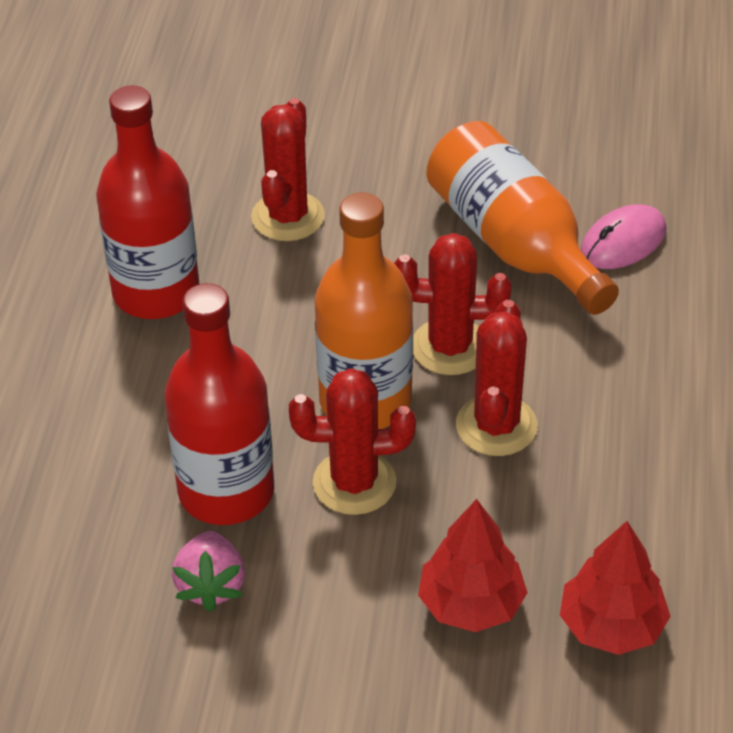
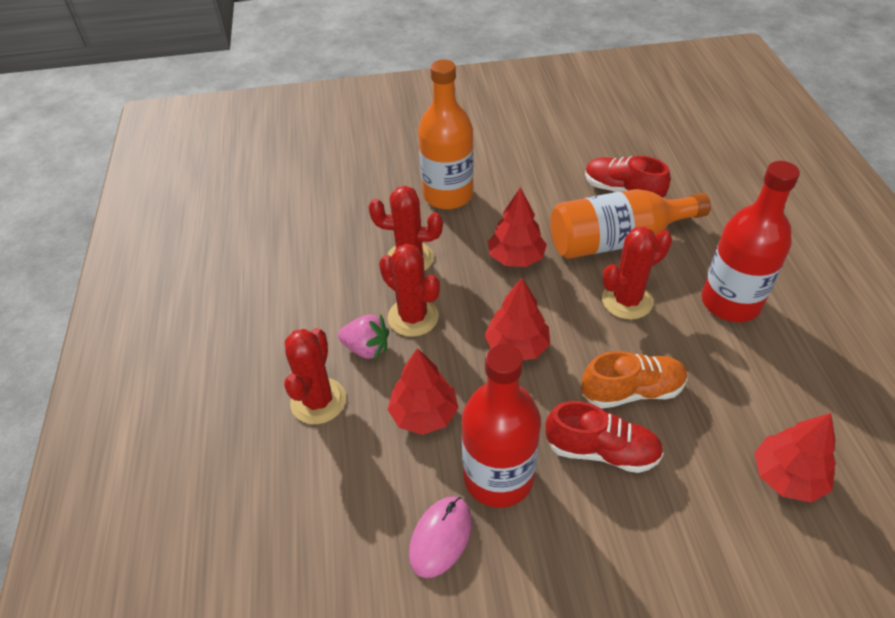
orange shoe: none = 0 -> [581,351,687,409] = 1
red shoe: none = 0 -> [545,401,664,473] [585,156,670,198] = 2
red tree: [418,499,528,632] [560,521,671,655] = 2 -> [388,348,458,435] [485,278,550,360] [488,187,547,267] [754,413,836,503] = 4

